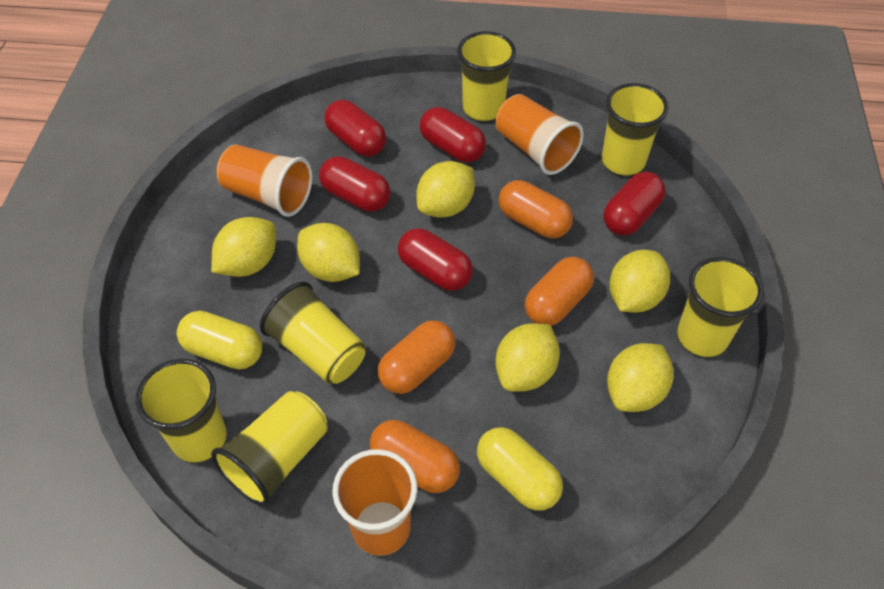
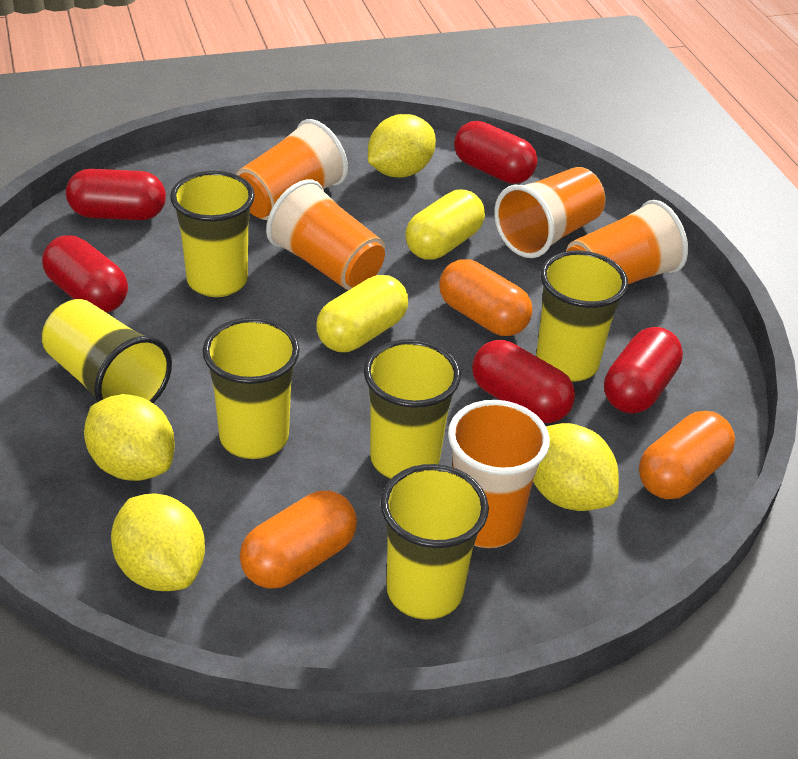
orange capsule: [369,420,460,493] [378,320,455,394] [498,180,573,238] [525,257,594,326] = 4 -> [240,491,357,589] [439,259,533,336] [639,411,735,499] = 3
orange cup: [216,144,313,217] [332,449,417,556] [495,94,584,175] = 3 -> [236,119,348,220] [266,179,385,290] [448,400,550,548] [494,167,605,258] [566,200,688,284] = 5
yellow lemon: [211,217,276,277] [297,223,360,282] [416,161,475,218] [495,323,560,392] [607,343,674,412] [609,250,670,312] = 6 -> [84,394,175,481] [111,493,205,591] [368,114,436,178] [533,423,619,511] = 4

